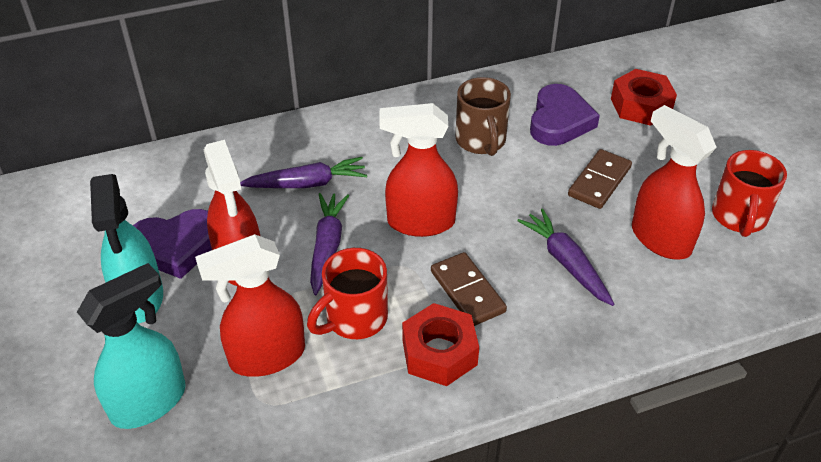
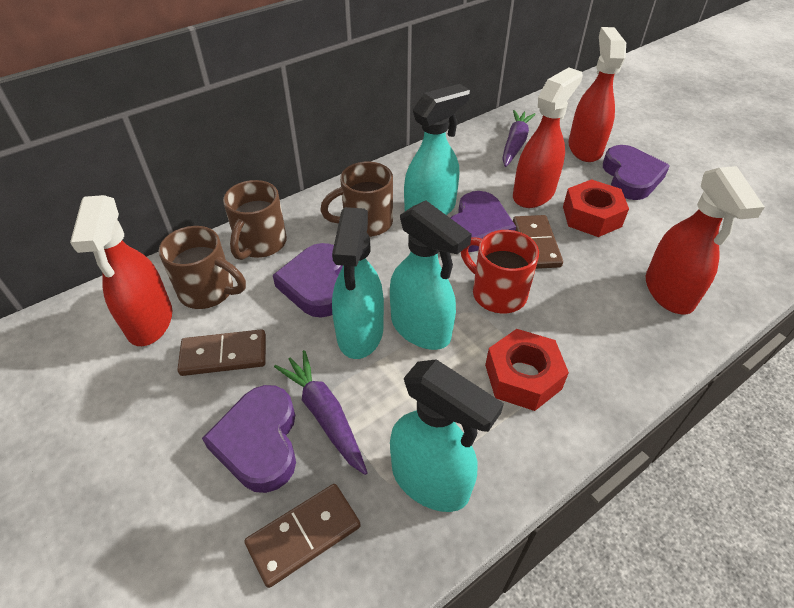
brown domino: [431,252,507,326] [568,149,632,209] = 2 -> [177,329,266,376] [244,484,361,588] [513,215,563,269] = 3
brown mug: [455,77,511,156] = 1 -> [159,226,246,309] [223,180,287,260] [320,161,393,237] = 3
purple carrot: [240,157,367,188] [310,193,350,295] [517,209,614,306] = 3 -> [274,350,368,475] [502,110,536,167] = 2
purple heart: [133,209,212,279] [530,84,600,146] = 2 -> [202,385,296,493] [273,243,343,318] [450,191,516,252] [603,145,670,200] = 4
red mug: [307,248,388,339] [712,150,787,237] = 2 -> [461,230,539,314] = 1
turquoise spray bottle: [77,263,186,429] [90,174,163,323] = 2 -> [332,207,384,359] [390,200,472,350] [390,359,504,512] [404,84,470,215] = 4

